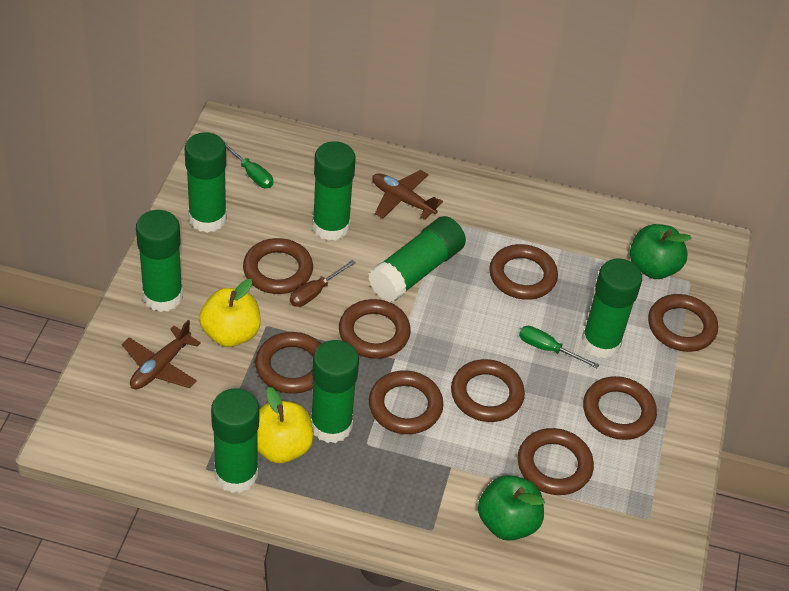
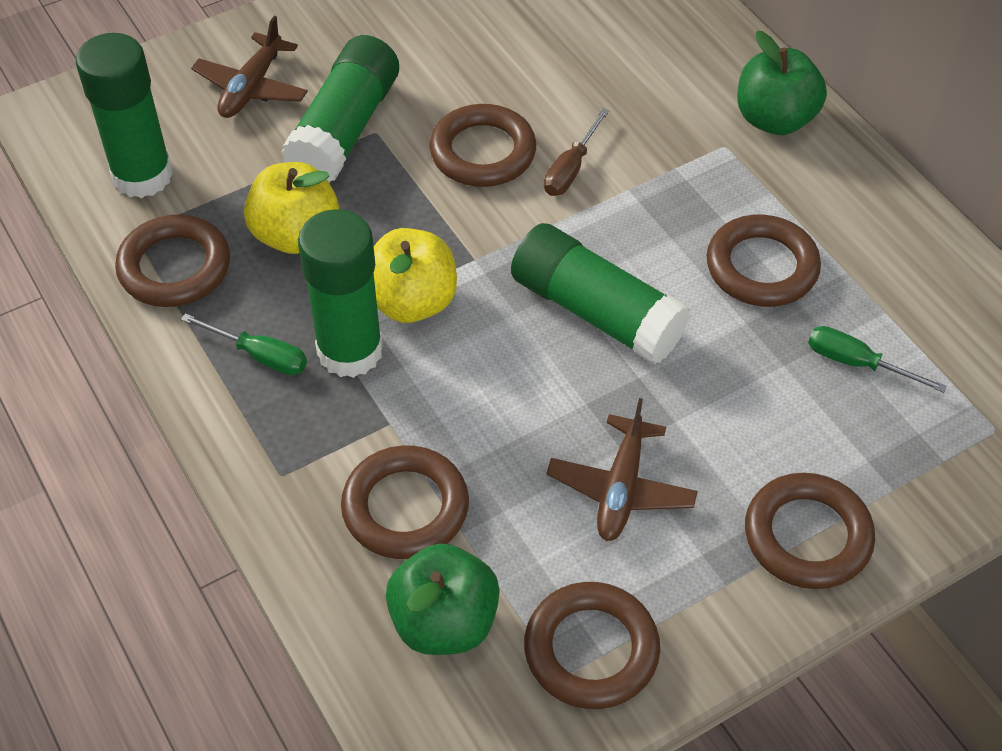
brown ring: [243,238,313,294] [255,332,321,394] [339,299,411,359] [369,370,443,434] [451,359,525,422] [489,244,558,300] [518,428,594,495] [583,376,657,440] [648,294,718,352] = 9 -> [115,214,230,307] [341,445,469,559] [429,104,536,187] [524,582,660,709] [707,215,821,307] [745,473,875,589] = 6
green glue stick: [136,210,183,312] [185,132,227,233] [211,388,259,493] [311,340,359,443] [312,141,356,241] [368,216,466,303] [582,258,642,359] = 7 -> [76,33,173,198] [281,35,399,183] [298,209,383,378] [511,223,691,365] = 4

